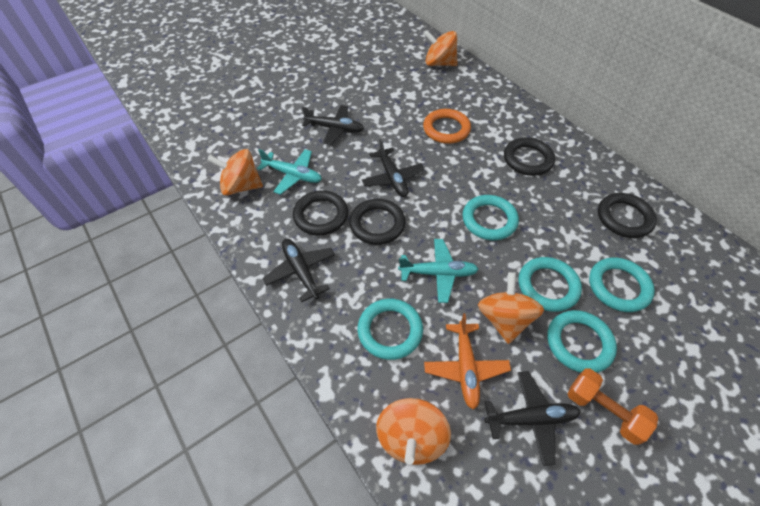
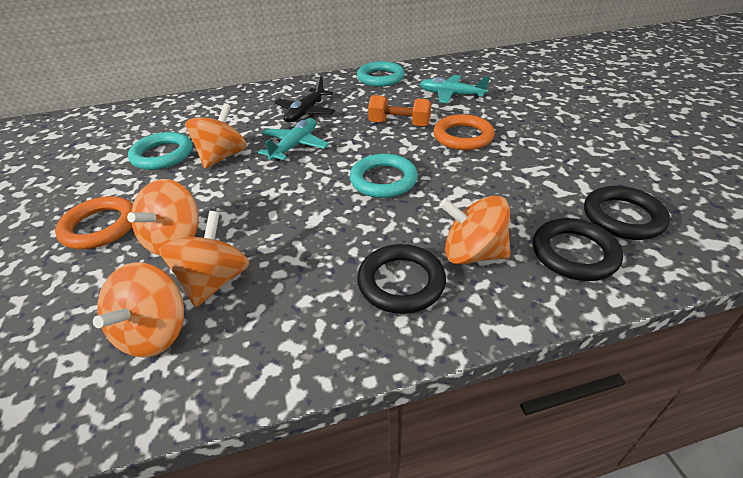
black plane: [263,239,335,302] [302,105,364,145] [362,139,424,197] [484,371,581,466] = 4 -> [274,76,335,123] = 1
black ring: [293,190,348,236] [349,199,406,245] [504,137,555,176] [598,193,657,238] = 4 -> [357,244,446,314] [533,218,623,281] [584,186,670,240] = 3
orange plane: [424,313,511,410] = 1 -> none = 0
orange ring: [423,109,471,144] = 1 -> [55,196,133,249] [433,114,495,150] = 2
orange spinning top: [207,149,263,195] [376,398,451,465] [424,30,458,66] [478,272,544,344] = 4 -> [93,262,184,358] [127,179,199,256] [159,211,249,307] [185,103,247,169] [440,195,510,265] = 5
turquoise ring: [358,299,423,360] [462,195,519,240] [519,257,582,312] [547,310,617,373] [589,257,655,312] = 5 -> [128,132,192,170] [350,153,418,198] [357,61,405,87] = 3

